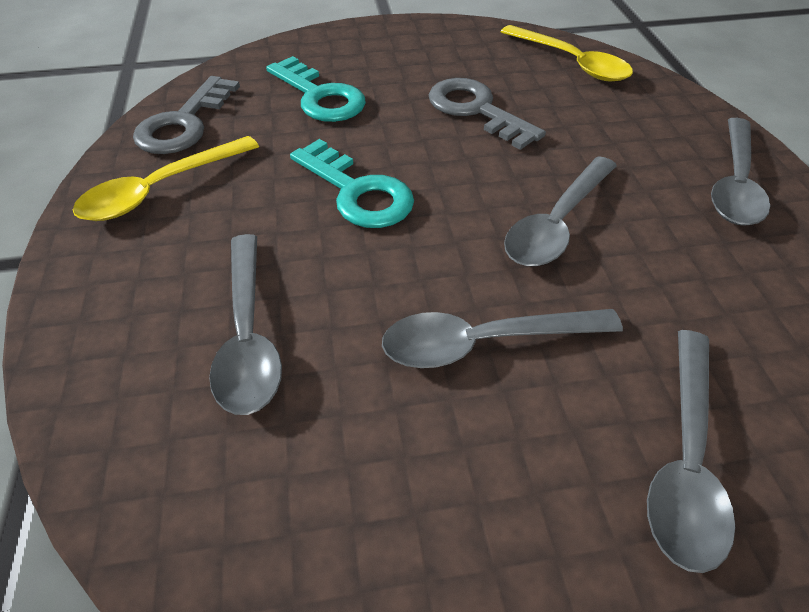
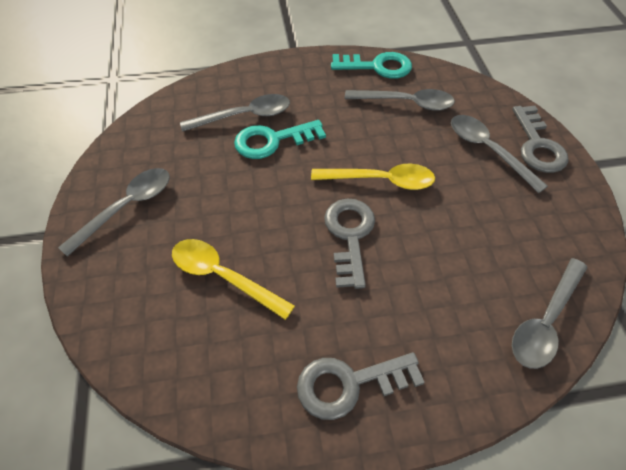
grey key: [133,76,240,154] [429,78,546,150] = 2 -> [297,352,425,420] [324,199,375,289] [512,106,569,173] = 3

